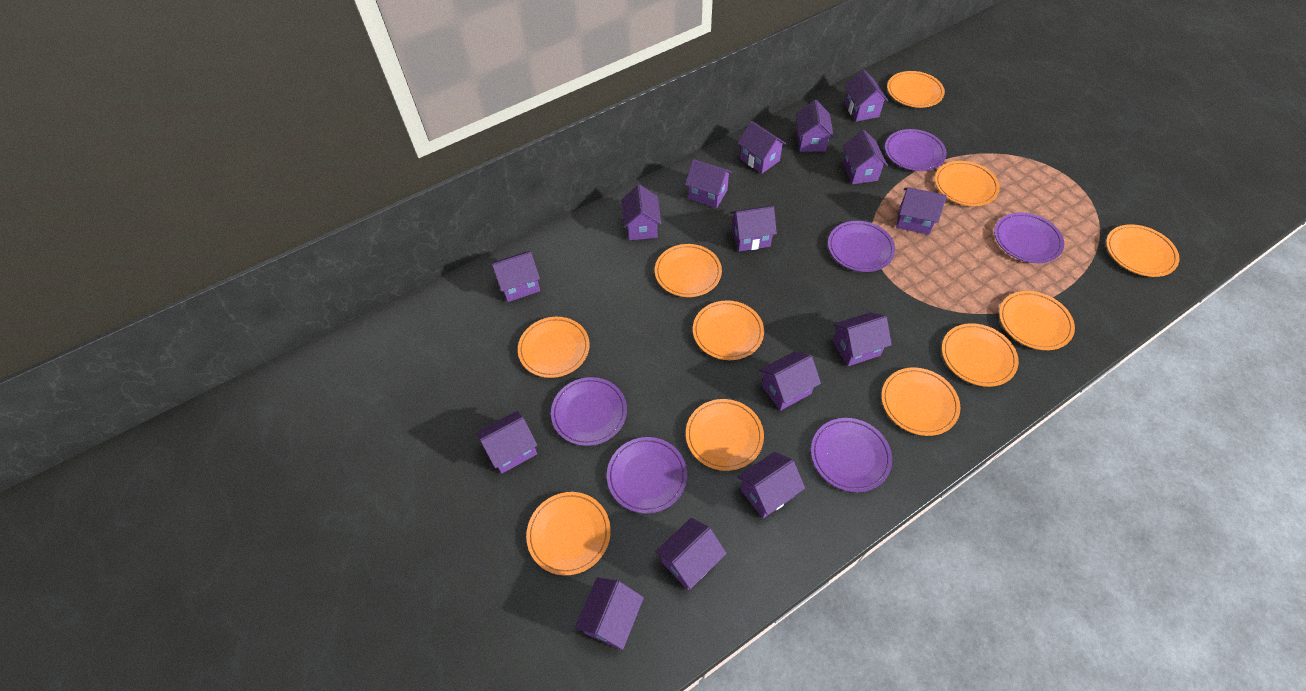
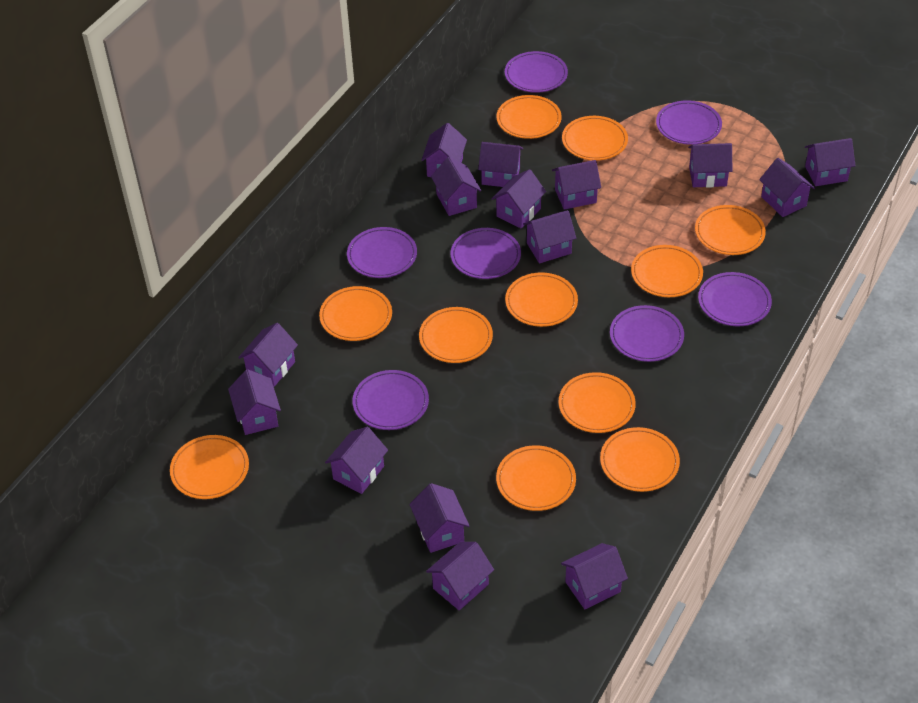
purple plate: [551,377,627,446] [607,437,687,513] [811,418,892,492] [828,221,895,272] [885,129,947,171] [994,213,1064,263] = 6 -> [347,227,417,278] [352,370,429,430] [451,228,521,279] [505,51,568,93] [610,305,684,362] [656,100,722,145] [698,272,772,326] = 7

